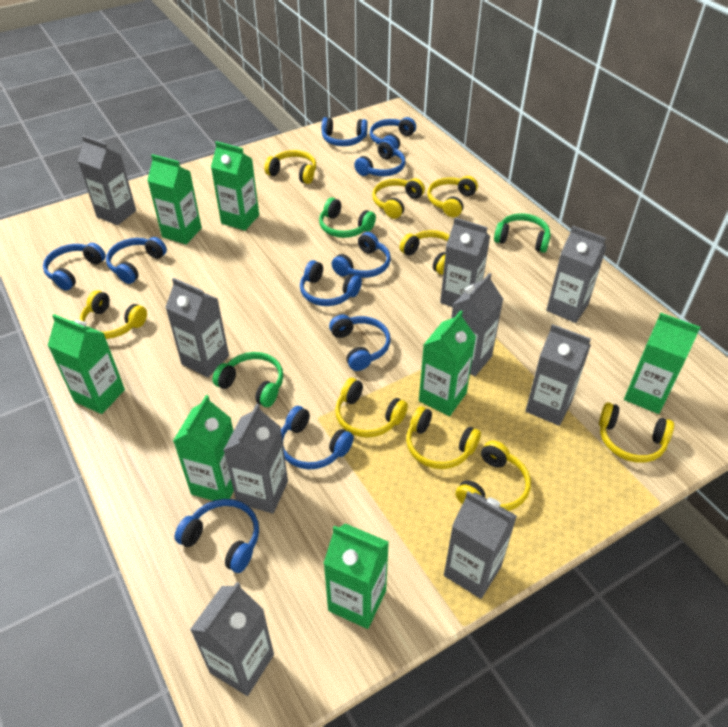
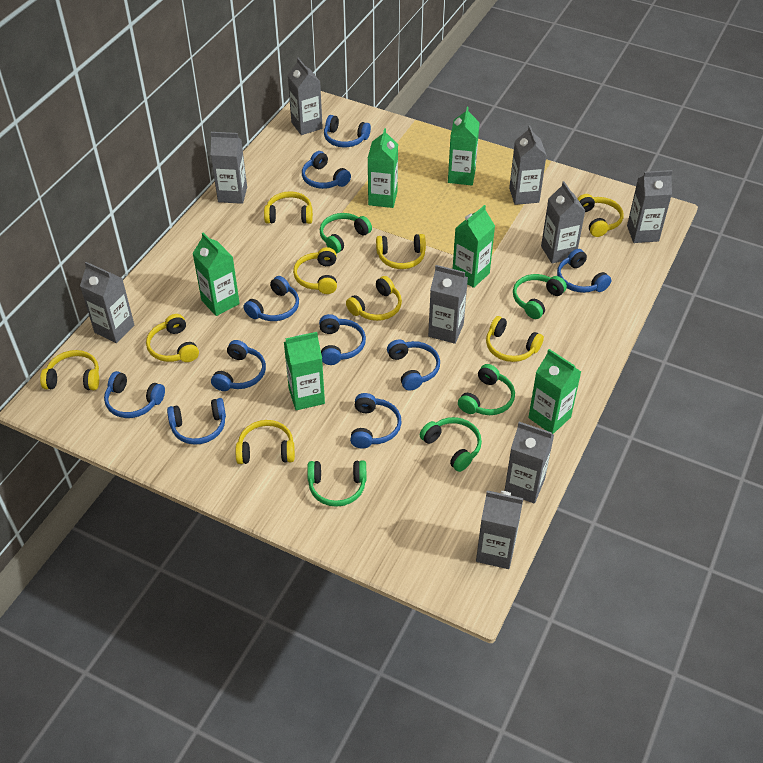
green carton: [47,314,125,414] [147,154,202,244] [173,395,234,501] [211,141,259,231] [323,523,389,629] [419,310,476,416] [624,313,700,414] = 7 -> [192,232,240,316] [284,332,325,410] [368,128,398,208] [448,107,480,185] [453,205,495,288] [528,349,581,434] = 6
green headphones: [212,352,283,407] [319,198,376,238] [494,213,551,253] = 3 -> [307,460,366,507] [320,213,372,254] [420,417,482,472] [458,364,515,415] [513,274,567,319] = 5

